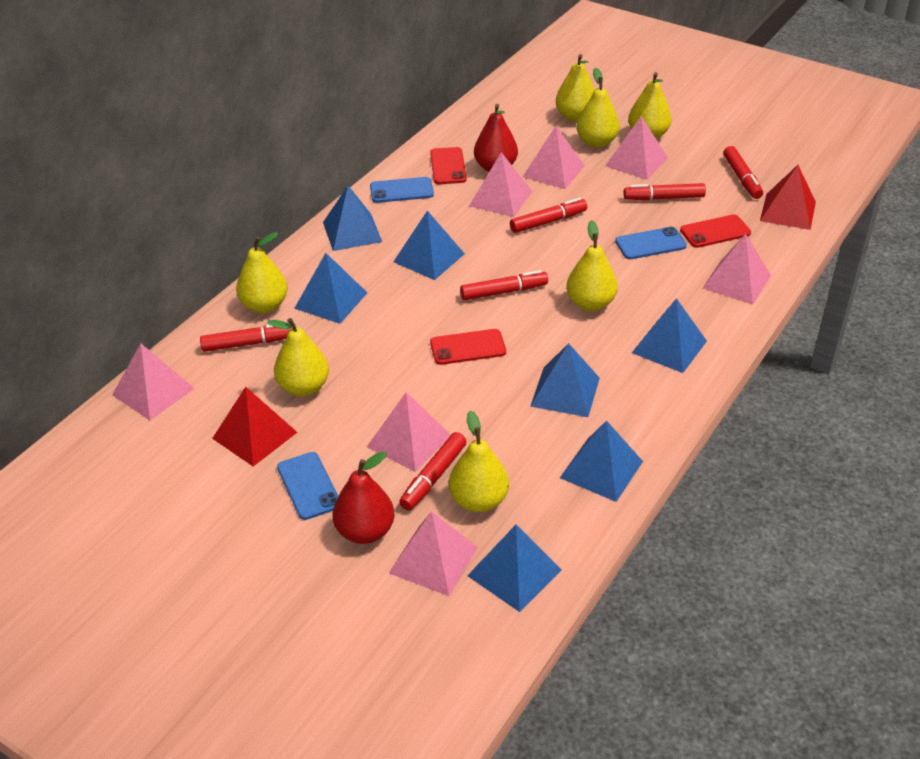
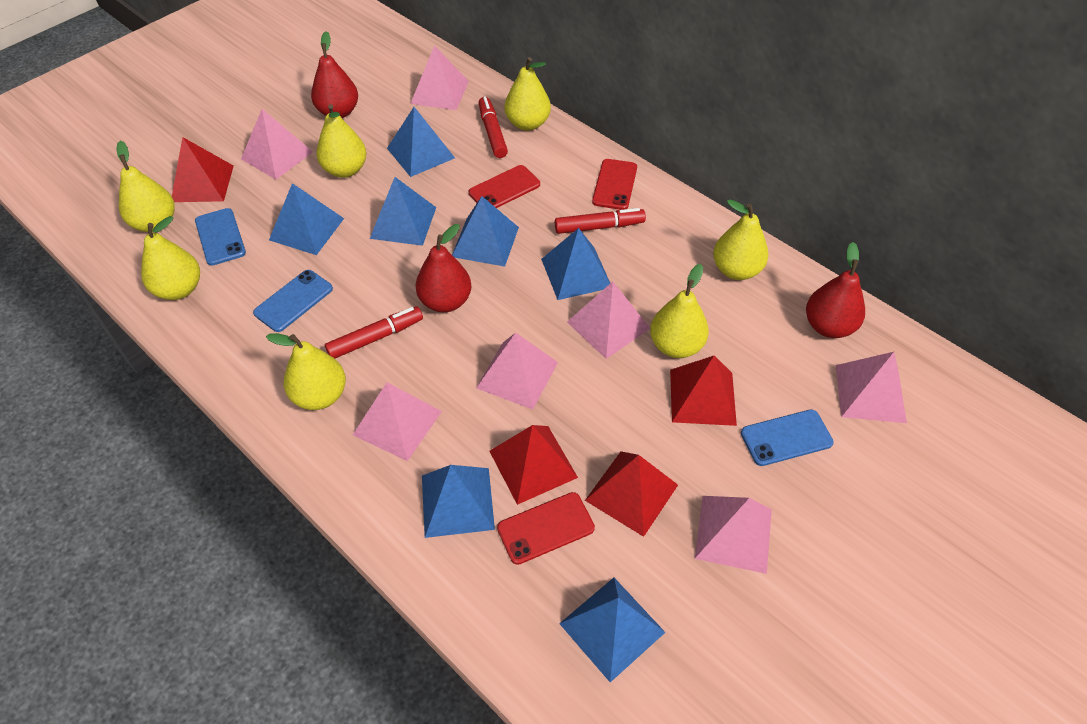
red marker: [200,325,293,352] [399,432,467,510] [460,270,548,300] [510,198,587,233] [624,183,706,200] [723,146,763,199] = 6 -> [325,306,423,359] [479,97,508,158] [555,208,646,234] = 3
red pear: [333,451,394,544] [474,104,518,172] = 2 -> [311,31,358,118] [416,224,472,312] [806,242,865,338] = 3
red pyramid: [212,387,298,467] [760,165,816,230] = 2 -> [172,137,234,202] [489,425,578,505] [585,451,678,537] [670,355,737,426] = 4

